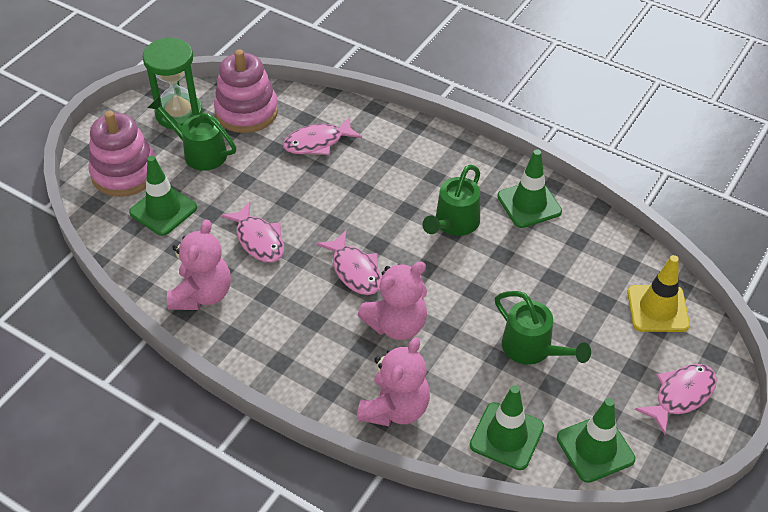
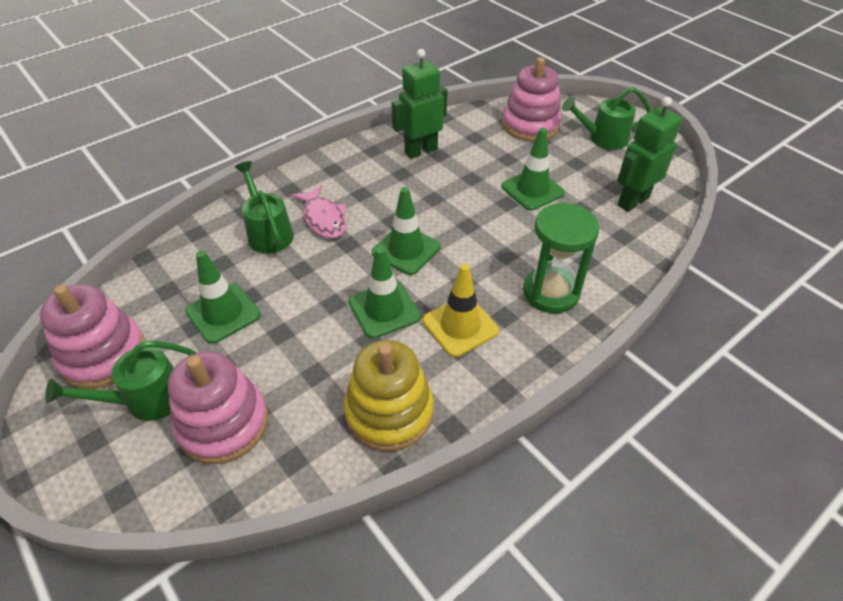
green robot: none = 0 -> [391,49,447,159] [617,97,682,212] = 2
pink fish: [221,202,284,263] [283,117,362,155] [316,231,381,295] [635,364,717,435] = 4 -> [291,185,347,238] = 1
pink stacking toy: [88,111,156,197] [214,49,278,133] = 2 -> [40,284,145,389] [168,351,268,464] [502,57,562,142] = 3
pink teddy bear: [167,220,231,310] [357,337,430,426] [358,261,427,340] = 3 -> none = 0
yellow stacking toy: none = 0 -> [344,340,434,452] = 1

